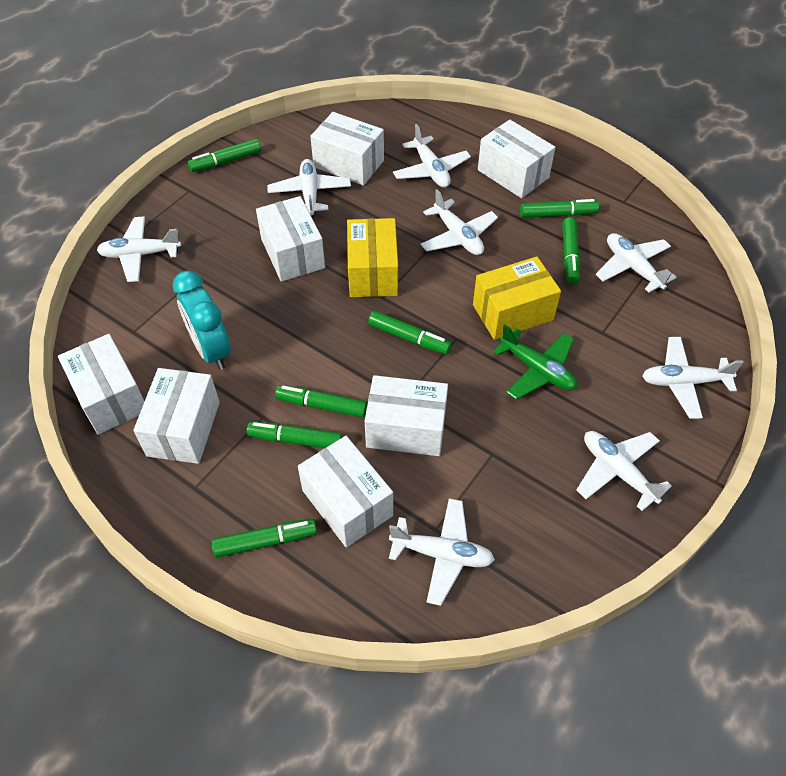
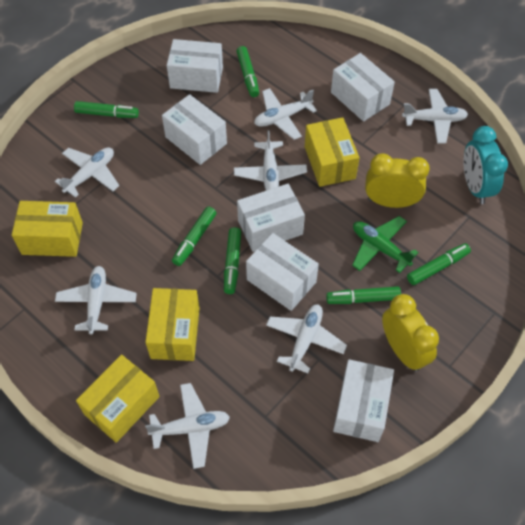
green marker: [188,139,261,172] [212,519,317,557] [247,422,343,448] [275,385,368,417] [368,311,452,354] [520,199,599,218] [562,217,580,285] = 7 -> [74,101,139,118] [172,207,216,266] [224,227,241,294] [236,46,259,97] [326,286,401,304] [407,243,471,285] = 6
white box: [58,334,144,434] [133,368,220,464] [256,196,325,282] [298,436,393,548] [310,112,384,185] [365,375,448,456] [478,119,555,198] = 7 -> [162,94,227,165] [167,39,223,93] [237,183,305,252] [246,233,319,311] [331,53,395,122] [333,359,394,442] = 6
white plane: [97,216,181,282] [267,159,351,217] [389,498,495,606] [393,124,471,188] [420,189,498,255] [576,431,672,511] [596,233,677,293] [642,337,744,419] = 8 -> [55,147,119,198] [55,266,137,334] [145,383,230,469] [234,130,307,191] [254,88,317,140] [266,304,347,373] [402,89,468,143] = 7
yellow box: [347,218,398,297] [473,256,561,340] = 2 -> [12,201,83,257] [76,355,160,443] [145,288,200,361] [305,117,360,187] = 4
yellow clock: none = 0 -> [365,154,430,208] [382,294,439,372] = 2

